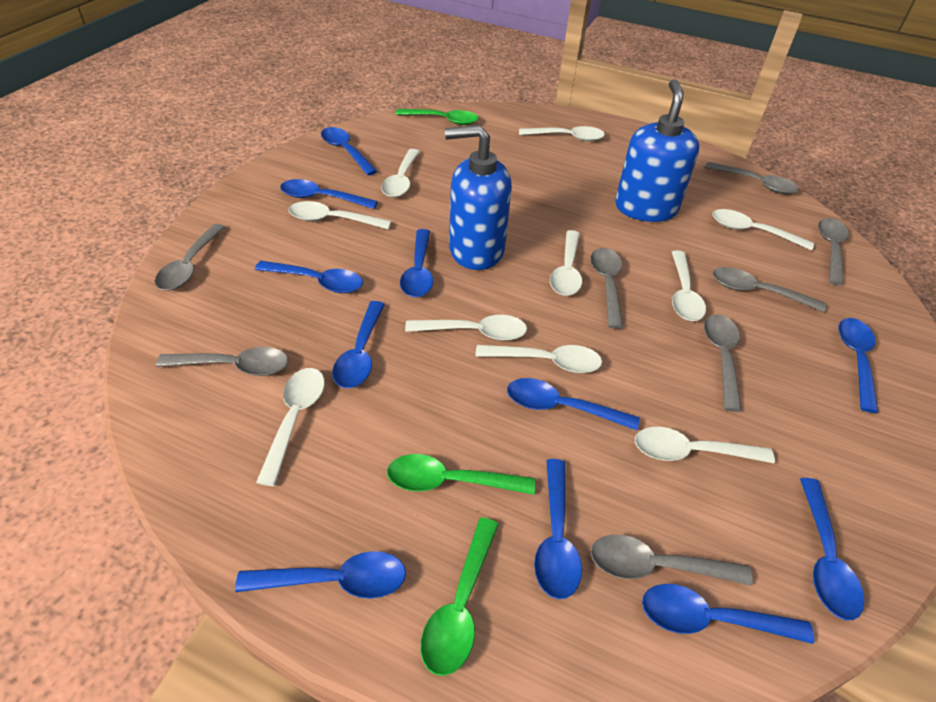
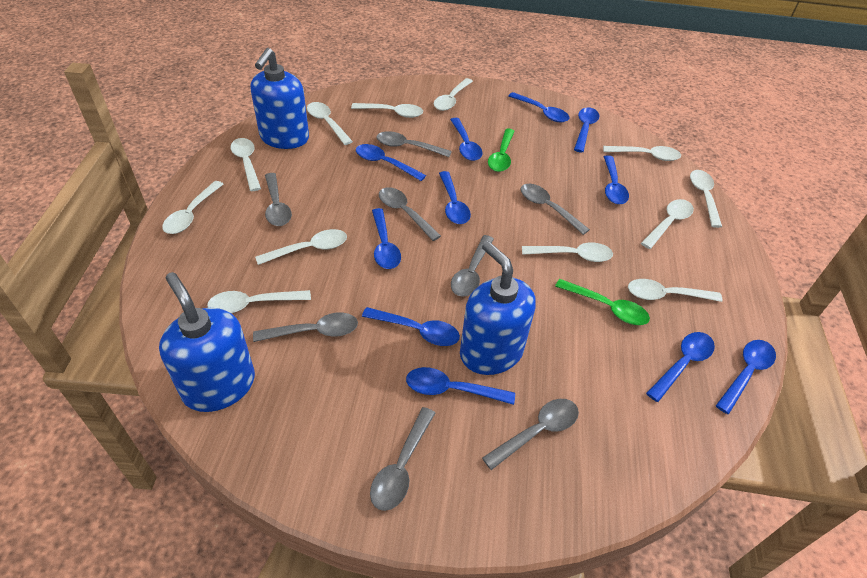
blue soap dispenser: [445,125,512,270] [615,79,699,222] = 2 -> [159,272,255,412] [250,48,309,149] [460,241,536,375] = 3
green spoon: [387,454,535,495] [395,109,479,125] [421,517,499,676] = 3 -> [488,129,515,172] [555,279,650,325] = 2
white spoon: [256,368,325,486] [288,201,391,229] [381,149,420,198] [405,315,527,341] [476,345,602,373] [519,126,605,141] [550,230,582,296] [635,427,775,463] [672,250,706,321] [712,209,814,250] = 10 -> [162,181,223,234] [207,290,311,313] [230,138,261,191] [255,229,347,265] [307,102,353,145] [351,103,423,118] [434,78,473,111] [522,242,613,262] [603,146,681,161] [628,279,722,302] [641,199,694,249] [690,170,722,228] = 12

